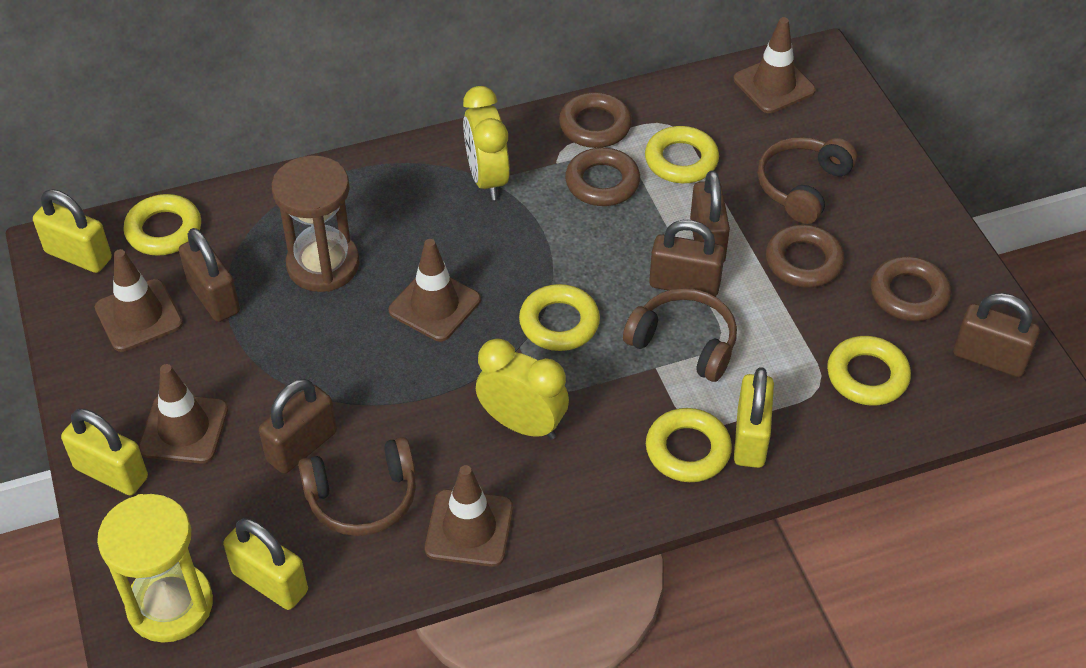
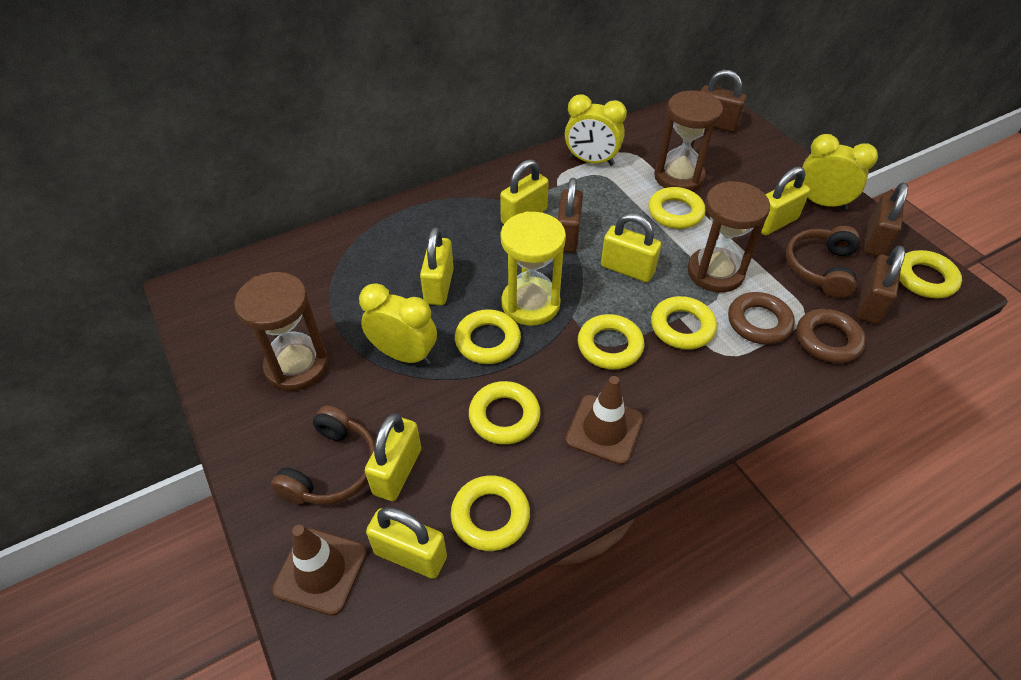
brown headphones: [298,437,416,536] [623,288,737,382] [757,137,857,224] = 3 -> [271,406,375,505] [786,226,860,298] = 2
brown hourglass: [272,155,360,292] = 1 -> [234,272,329,391] [654,91,723,191] [687,181,770,293] = 3
brown padlock: [179,228,240,322] [259,379,337,474] [649,220,725,297] [690,170,730,263] [953,293,1040,377] = 5 -> [558,178,583,253] [701,70,746,132] [857,246,905,324] [864,182,908,257] = 4
brown ring: [559,92,632,148] [565,148,640,206] [766,224,844,288] [871,256,951,321] = 4 -> [728,292,795,345] [797,309,866,363] = 2
brown traffic cone: [95,249,183,352] [139,364,228,464] [389,239,481,341] [425,465,513,567] [733,17,816,113] = 5 -> [272,525,367,616] [566,376,643,465] = 2
yellow clock: [463,86,510,200] [476,338,569,440] = 2 -> [359,283,437,365] [565,94,627,166] [802,134,878,210] = 3
yellow padlock: [33,189,112,273] [61,409,148,495] [223,518,308,610] [734,367,774,468] = 4 -> [365,414,421,501] [366,507,447,579] [420,227,454,305] [500,159,549,224] [601,213,661,282] [761,166,810,235] = 6
yellow ring: [123,194,201,256] [519,284,600,351] [645,126,719,183] [646,408,732,482] [827,336,911,406] = 5 -> [451,475,530,551] [455,309,521,364] [469,381,541,445] [578,314,644,370] [648,187,706,229] [651,296,717,350] [899,250,962,298] = 7

